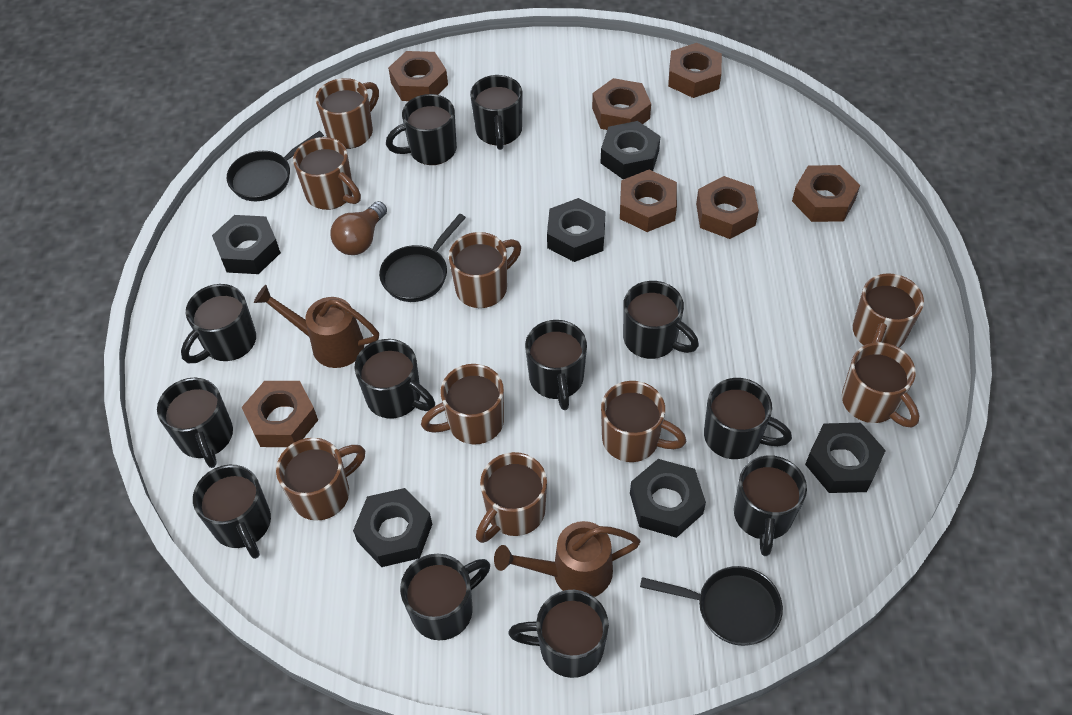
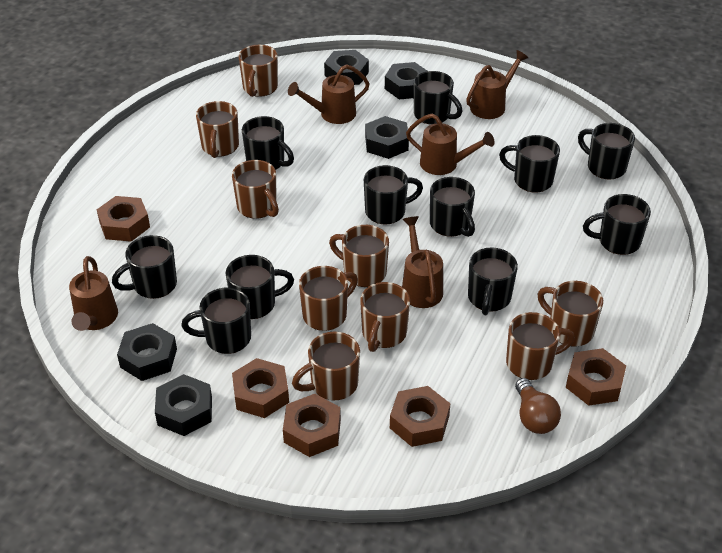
black mug: [157,378,233,468] [181,284,256,363] [193,465,271,559] [354,339,435,418] [386,94,457,165] [400,554,490,640] [470,75,523,150] [508,590,609,678] [525,320,587,410] [623,281,699,359] [704,378,792,459] [734,455,807,556] = 12 -> [112,235,177,299] [181,288,251,354] [226,255,294,319] [242,116,294,170] [364,165,423,225] [413,71,462,124] [430,177,475,237] [468,247,518,315] [499,135,560,193] [578,123,635,180] [583,194,651,255] = 11
black nut: [212,215,281,274] [353,488,432,567] [547,198,606,262] [601,121,661,179] [630,459,706,538] [805,423,886,493] = 6 -> [117,323,177,381] [155,374,212,436] [324,50,369,85] [365,116,409,159] [385,62,427,99] = 5
black pan: [227,131,324,201] [379,214,466,302] [640,566,783,646] = 3 -> none = 0
brown nut: [242,381,318,447] [388,51,448,101] [592,78,651,130] [620,170,677,232] [668,43,722,98] [696,176,759,239] [792,165,860,222] = 7 -> [97,196,150,242] [232,358,289,418] [283,394,341,457] [390,386,451,447] [566,348,626,406] = 5
brown watering can: [254,285,379,368] [494,521,641,597] = 2 -> [69,256,118,331] [288,64,370,124] [402,216,443,308] [406,113,495,175] [466,50,528,119] = 5

